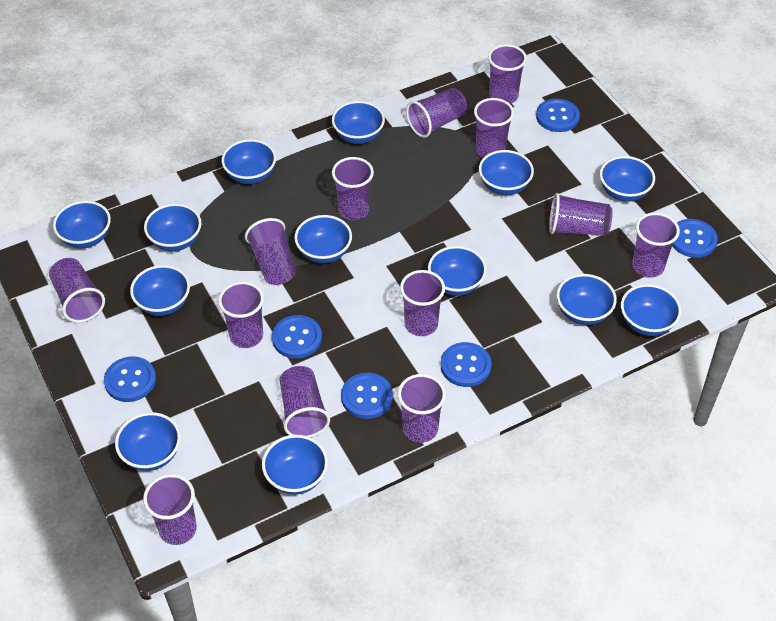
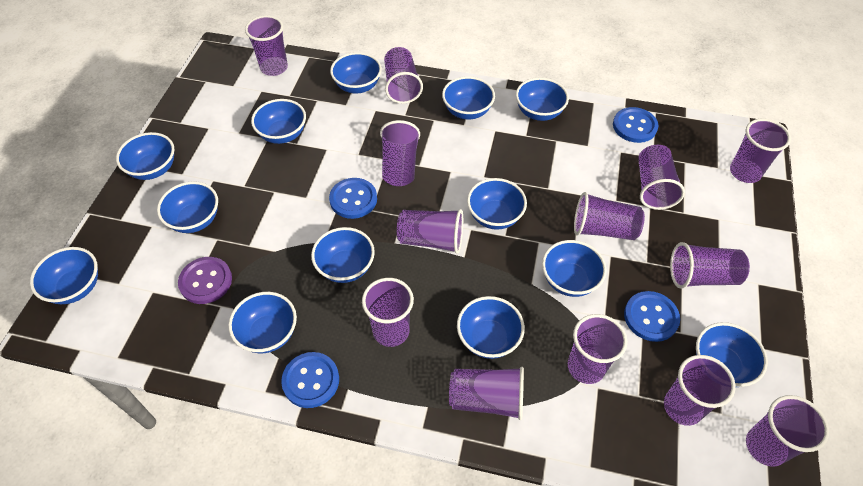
blue button: [104,356,156,402] [272,315,322,359] [341,373,393,419] [441,342,491,387] [536,98,580,132] [672,219,718,258] = 6 -> [281,352,339,408] [329,178,377,219] [613,107,658,143] [624,291,680,342] = 4
purple button: none = 0 -> [178,257,232,304] = 1

